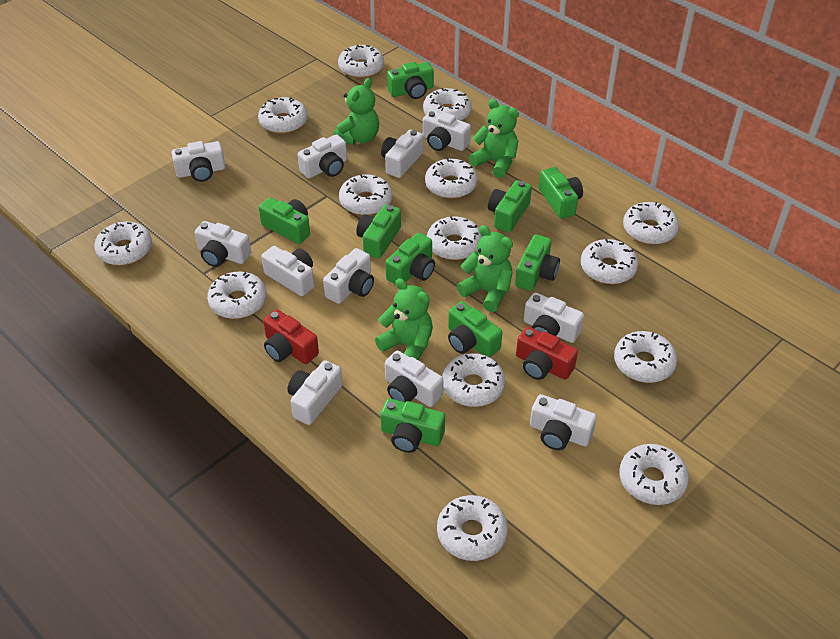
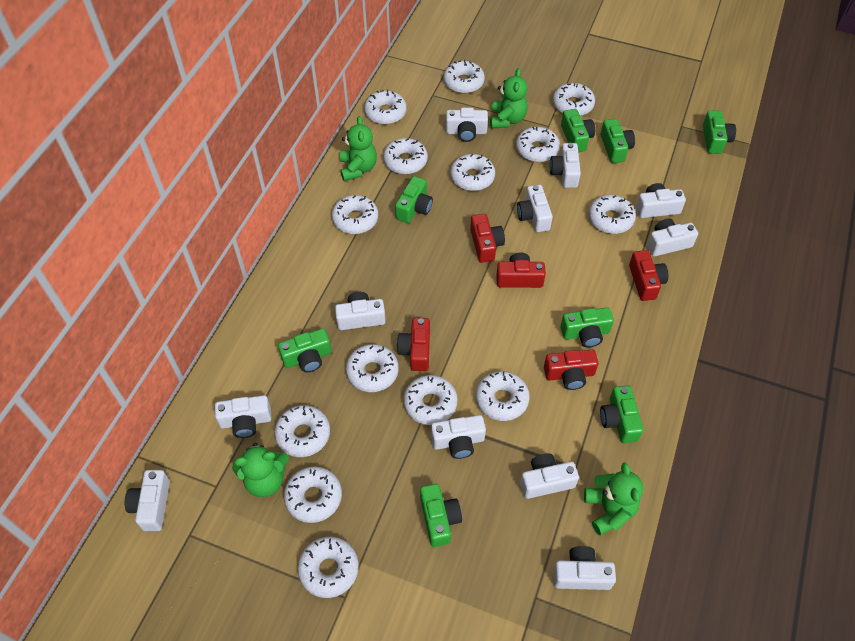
green camera: [259,197,310,244] [356,204,401,259] [380,398,445,453] [385,233,435,285] [387,62,434,99] [448,301,502,357] [488,180,532,232] [515,234,560,291] [539,167,583,219] = 9 -> [278,328,332,372] [395,176,433,223] [420,484,462,547] [560,308,614,348] [561,109,595,152] [600,385,643,443] [601,119,635,163] [703,110,736,154] = 8
red camera: [263,309,319,364] [516,327,578,380] = 2 -> [397,318,430,371] [470,214,505,263] [496,252,546,288] [544,350,598,390] [629,250,668,301] = 5

